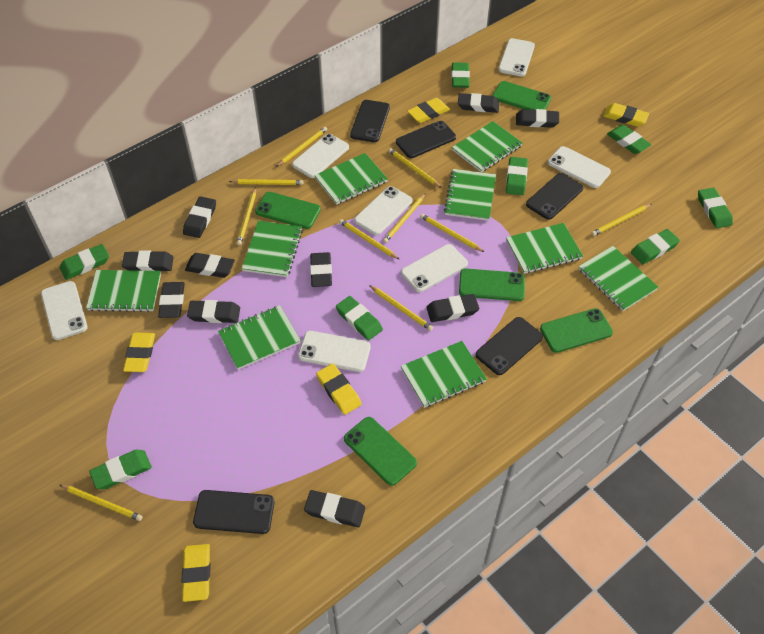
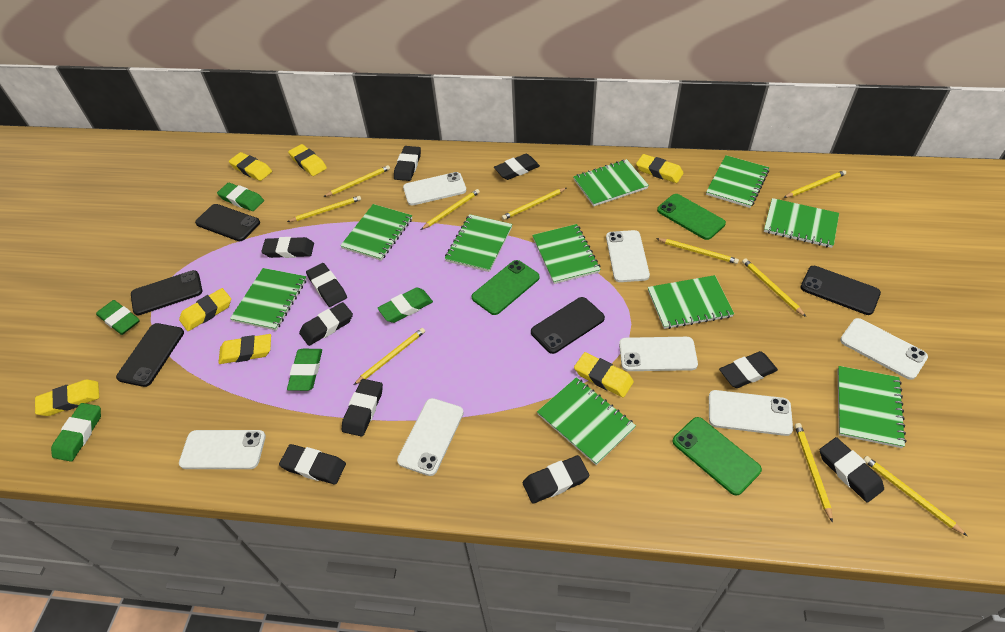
green eraser: [60,244,109,280] [89,450,152,489] [336,296,383,341] [451,63,470,88] [506,157,528,195] [607,125,651,154] [631,229,680,264] [698,187,733,228] = 8 -> [51,403,101,462] [96,300,140,335] [217,183,264,211] [287,349,322,391] [378,287,433,323] = 5
green notebook: [86,270,161,312] [218,305,301,370] [242,221,303,277] [314,153,388,205] [401,341,487,408] [444,169,496,221] [452,121,523,172] [506,223,583,274] [579,246,659,311] = 9 -> [230,268,307,331] [340,204,412,261] [445,214,512,272] [532,224,601,284] [537,377,636,465] [573,159,649,206] [648,275,734,329] [706,155,769,208] [764,198,839,248] [838,366,906,448] = 10
green phone: [255,192,321,229] [344,417,417,486] [459,268,525,301] [492,81,551,110] [540,308,613,353] = 5 -> [472,260,540,315] [657,194,726,240] [672,417,762,496] = 3
yellow eraser: [123,332,155,372] [182,544,210,602] [316,364,362,415] [407,98,450,123] [603,103,649,127] = 5 -> [35,380,99,416] [179,288,231,331] [218,334,271,364] [229,152,272,181] [288,144,327,176] [574,352,634,398] [636,154,683,183] = 7

